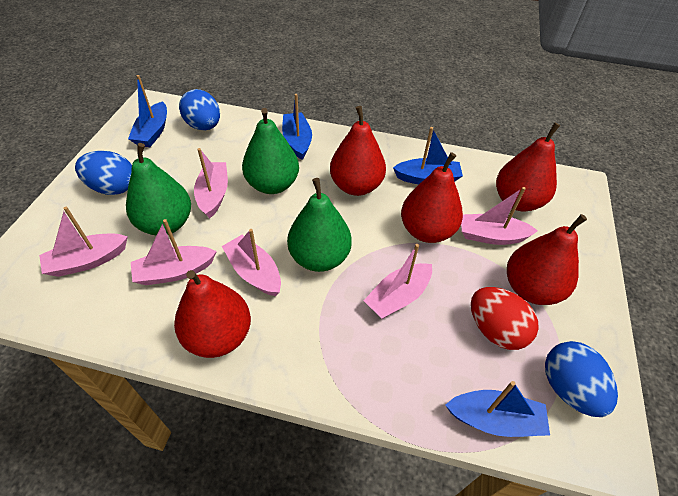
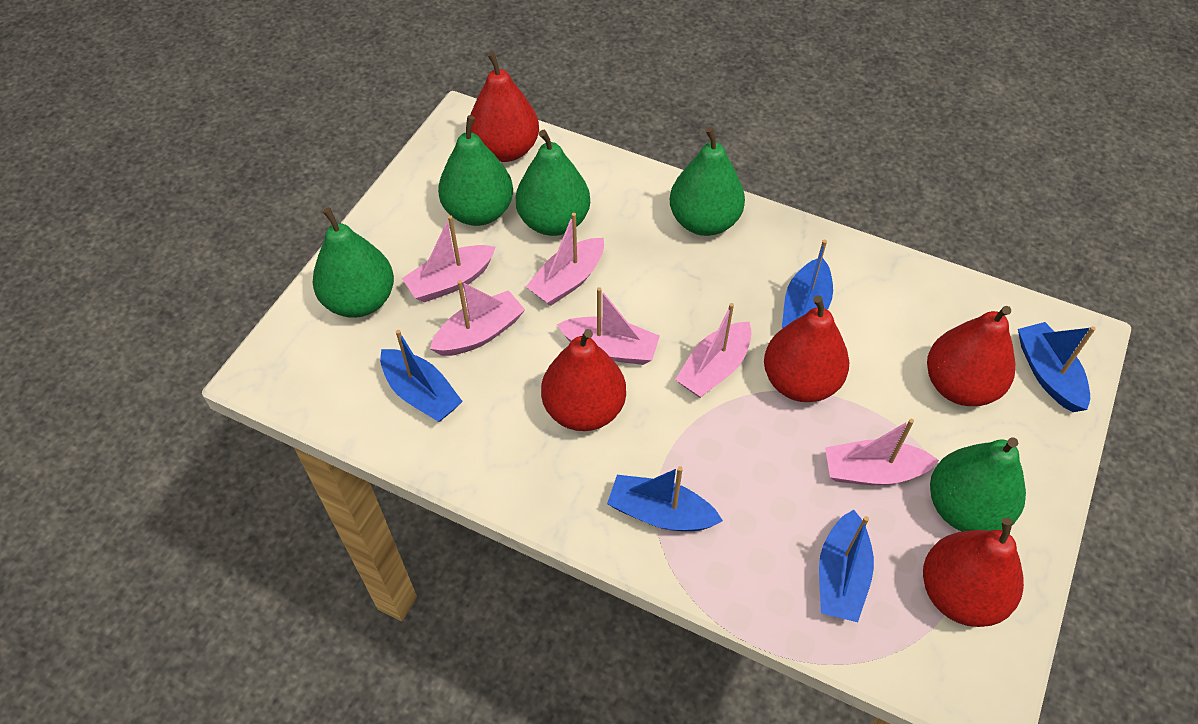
blue boat: [128,75,167,147] [282,94,312,160] [393,127,463,184] [446,381,550,437] = 4 -> [380,330,463,422] [607,466,723,531] [782,240,833,328] [819,510,874,622] [1018,322,1096,412] = 5
blue egg: [75,151,132,195] [179,89,220,130] [545,341,618,417] = 3 -> none = 0
green pear: [126,143,191,236] [242,108,299,194] [287,178,352,272] = 3 -> [312,208,394,318] [438,115,513,226] [515,130,590,236] [670,127,745,236] [930,437,1026,531] = 5
red egg: [471,287,539,350] = 1 -> none = 0

